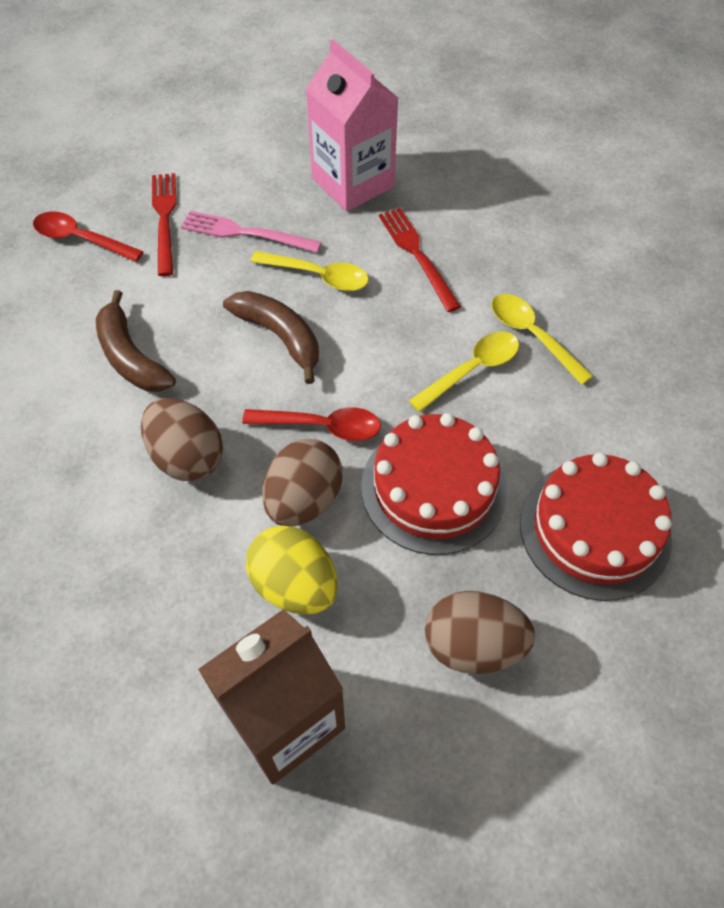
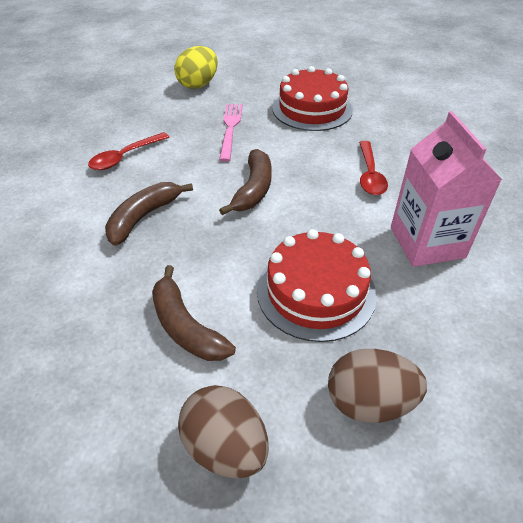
brown banana: [96,290,176,392] [223,291,319,384] = 2 -> [105,182,193,246] [152,265,236,361] [219,149,272,215] = 3
brown carton: [198,609,345,785] = 1 -> none = 0
brown egg: [141,398,223,481] [263,439,342,527] [425,591,535,674] = 3 -> [178,385,269,478] [328,349,427,423] = 2
red fork: [152,173,177,276] [379,208,461,312] = 2 -> none = 0
yellow spoon: [251,251,369,291] [409,332,519,412] [491,294,593,385] = 3 -> none = 0

